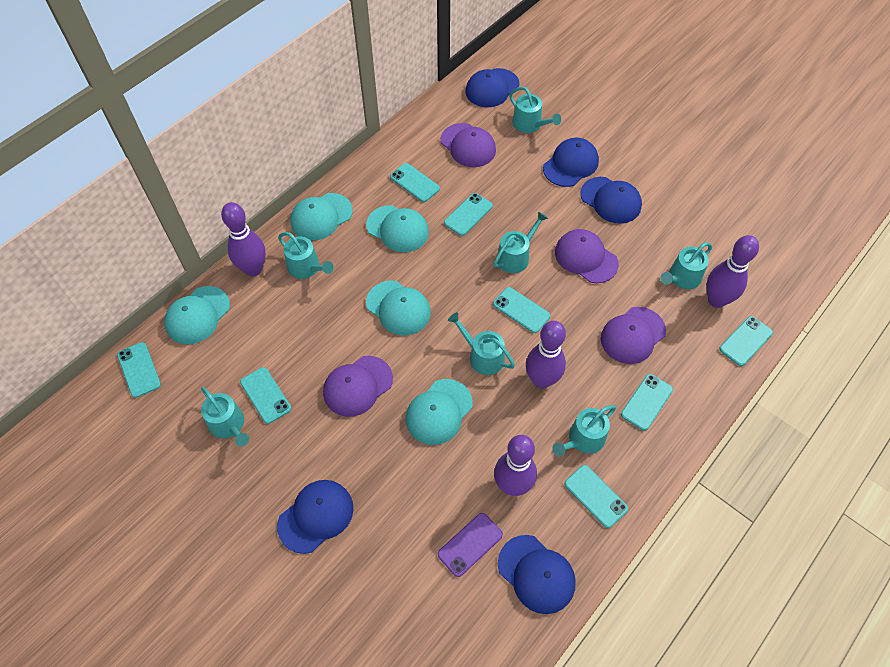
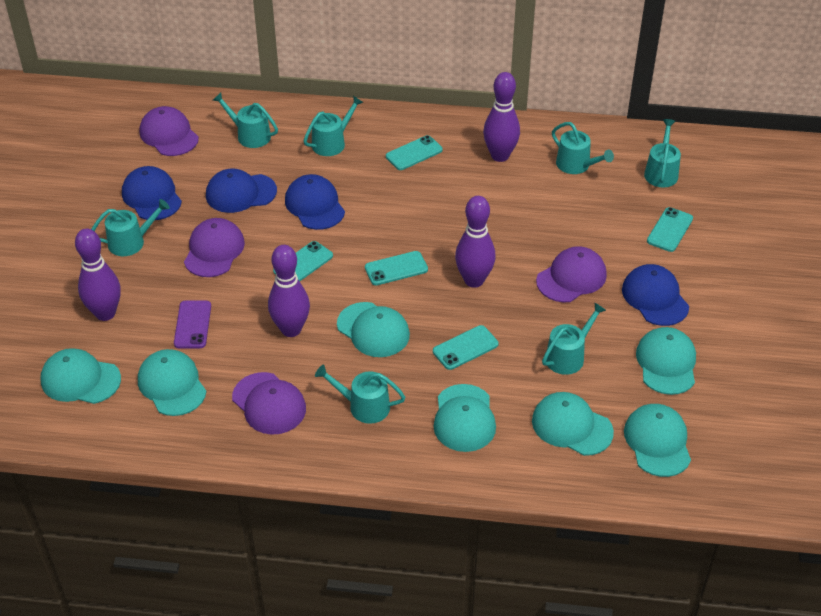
blue cap: [277,480,353,554] [465,68,519,107] [498,535,576,614] [543,137,599,187] [580,177,642,224] = 5 -> [122,166,182,220] [206,168,277,213] [285,174,345,230] [622,264,689,326] = 4
turquoise cap: [164,286,230,344] [290,193,353,240] [366,205,429,252] [366,280,431,335] [406,379,473,445] = 5 -> [40,348,121,404] [138,349,207,416] [337,302,410,357] [433,384,496,452] [532,392,614,456] [624,404,691,477] [636,327,696,395] = 7
turquoise phone: [117,342,161,398] [240,367,291,424] [390,163,440,202] [444,193,493,236] [493,287,550,333] [565,465,628,528] [621,374,673,431] [719,316,773,366] = 8 -> [273,241,333,281] [365,251,428,285] [386,135,443,170] [433,325,499,370] [647,207,693,252] = 5

